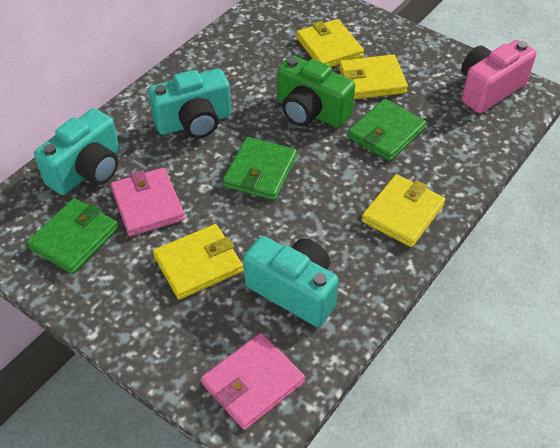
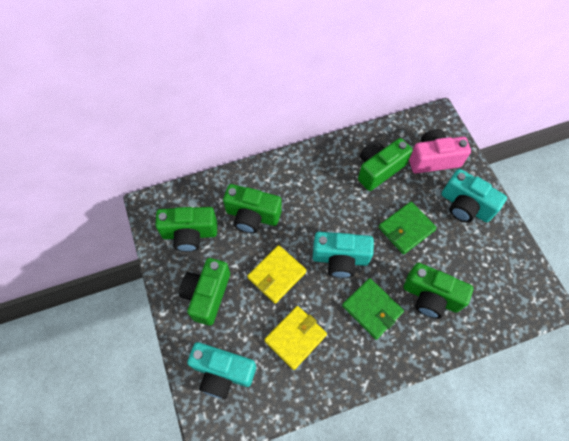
green camera: [277,55,355,128] = 1 -> [156,207,217,252] [179,258,230,326] [223,184,282,233] [358,138,413,191] [403,263,474,319] = 5
green wallet: [27,198,119,274] [223,137,297,201] [348,99,426,161] = 3 -> [342,278,404,340] [379,201,437,255] = 2
pink wallet: [111,168,185,236] [201,333,305,430] = 2 -> none = 0
yellow wallet: [153,224,243,300] [297,19,364,67] [339,55,408,99] [362,174,445,247] = 4 -> [247,245,307,304] [264,306,327,370] = 2

